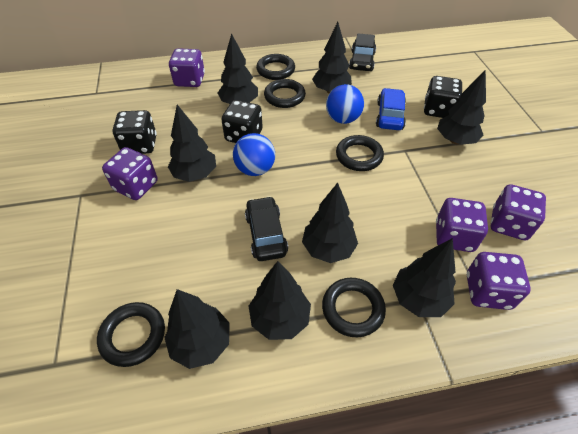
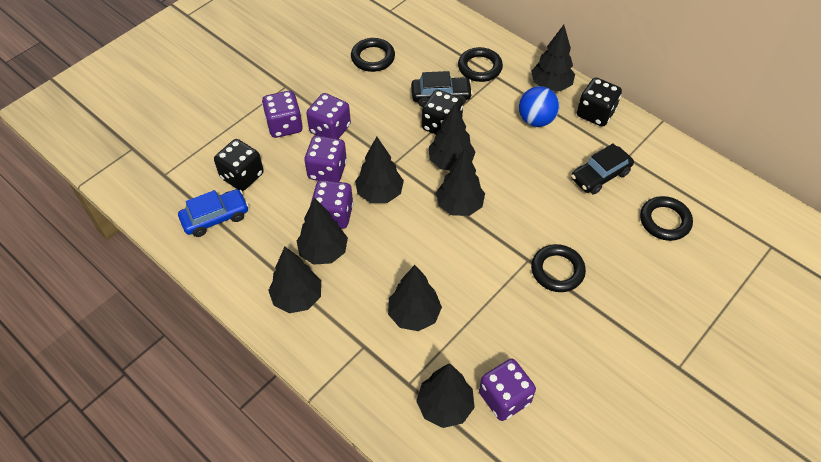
black ring: [97,302,165,367] [256,54,295,80] [264,79,306,108] [322,278,386,337] [336,135,384,171] = 5 -> [351,38,395,72] [458,47,503,82] [531,244,586,292] [640,196,693,241] = 4
blue ball: [233,133,275,176] [326,84,364,124] = 2 -> [519,86,559,127] = 1

